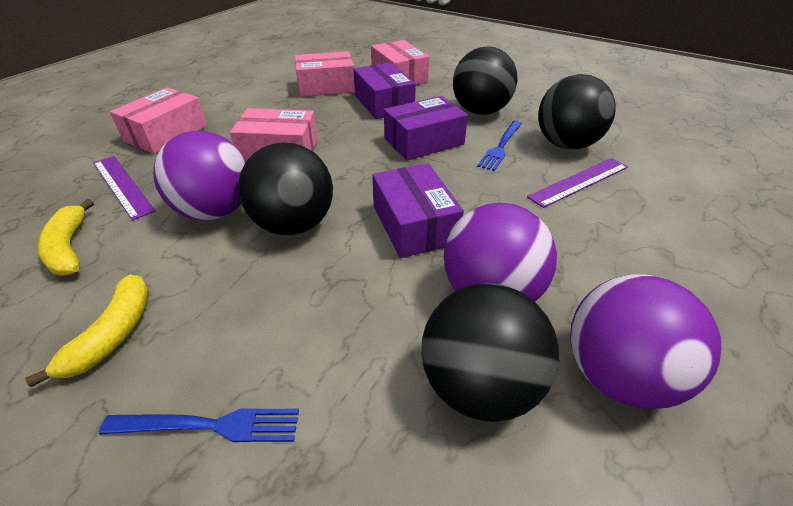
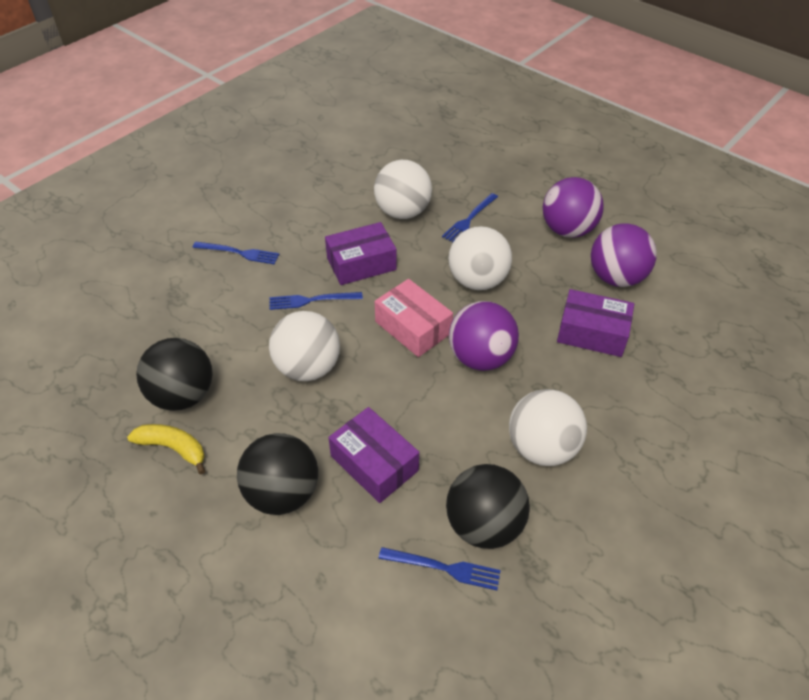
black ball: [238,142,333,235] [421,283,559,422] [453,47,518,115] [538,74,616,149] = 4 -> [136,338,213,411] [237,433,318,515] [446,464,530,549] = 3
blue fork: [99,409,299,442] [477,121,522,171] = 2 -> [193,242,279,265] [269,292,363,310] [379,547,501,590] [442,193,498,242] = 4
pink box: [110,87,207,154] [230,108,318,161] [295,51,355,97] [371,40,429,85] = 4 -> [375,279,453,357] = 1
purple ruler: [94,156,156,221] [527,158,628,208] = 2 -> none = 0
white ball: none = 0 -> [269,311,340,381] [374,160,432,219] [448,226,512,290] [509,389,587,466] = 4
yellow banana: [25,274,149,387] [37,199,94,276] = 2 -> [127,424,205,474] = 1

